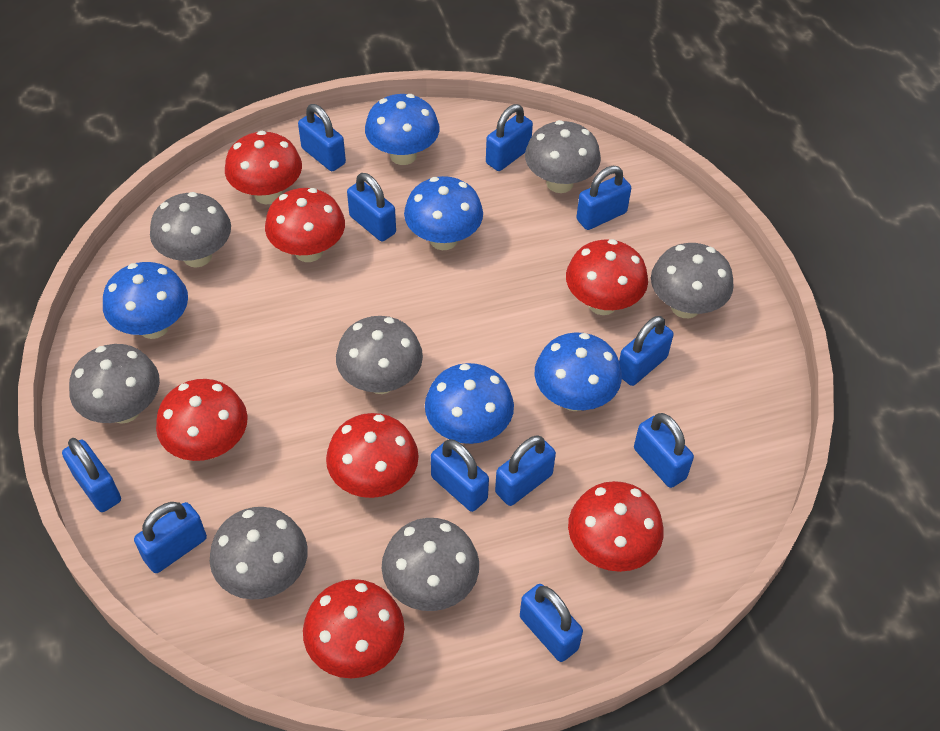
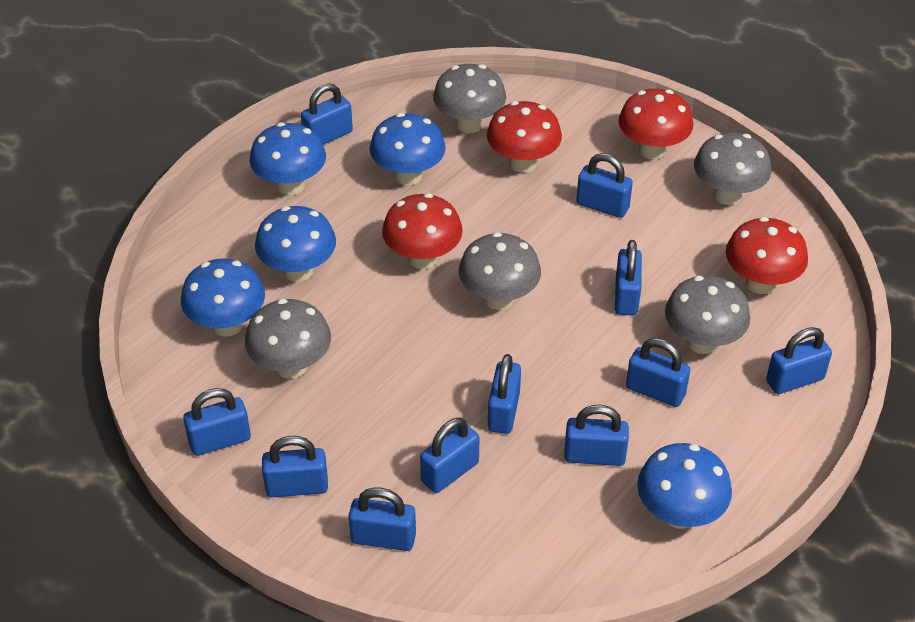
grey mushroom: [69,344,160,424] [150,192,231,268] [210,507,308,600] [336,316,423,394] [382,518,479,611] [525,120,601,193] [651,243,734,318] = 7 -> [245,299,331,379] [433,64,506,133] [459,232,541,310] [665,275,750,354] [694,132,771,205] = 5
red mushroom: [156,379,248,461] [225,131,302,204] [265,188,345,262] [303,579,404,679] [326,413,419,498] [566,239,648,315] [568,481,664,572] = 7 -> [382,193,463,269] [487,101,562,173] [619,89,693,159] [726,217,808,294] = 4

